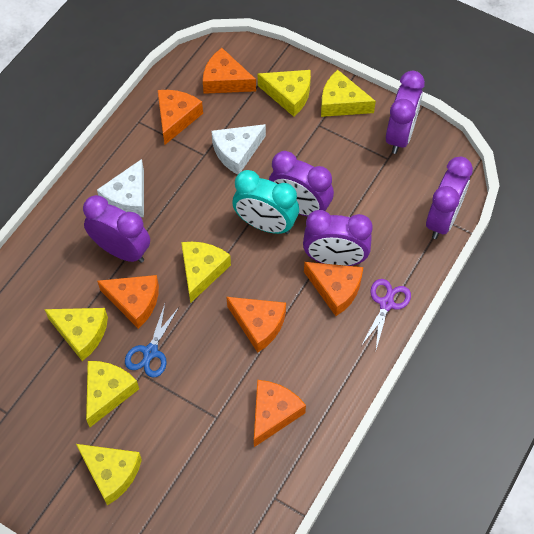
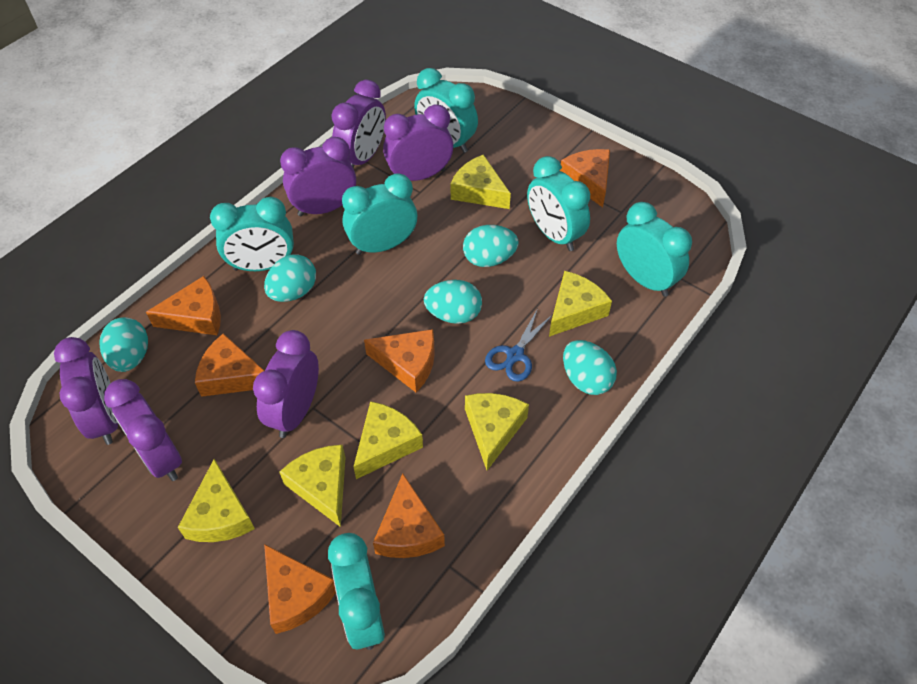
purple clock: [83,195,150,263] [269,151,334,216] [303,210,373,266] [386,71,425,154] [426,157,473,239] = 5 -> [54,337,118,445] [104,379,182,481] [253,330,319,438] [280,137,356,216] [331,80,386,168] [383,104,453,181] = 6
purple scissors: [361,279,411,349] = 1 -> none = 0
turquoise clock: [232,170,299,234] = 1 -> [210,197,294,271] [328,533,385,650] [342,173,417,255] [414,68,478,153] [527,156,590,251] [617,202,692,297] = 6
turquoise egg: none = 0 -> [100,317,148,372] [264,254,316,302] [424,280,482,324] [463,225,518,267] [563,340,617,395] = 5
white cheese: [97,159,144,217] [211,124,266,175] = 2 -> none = 0

